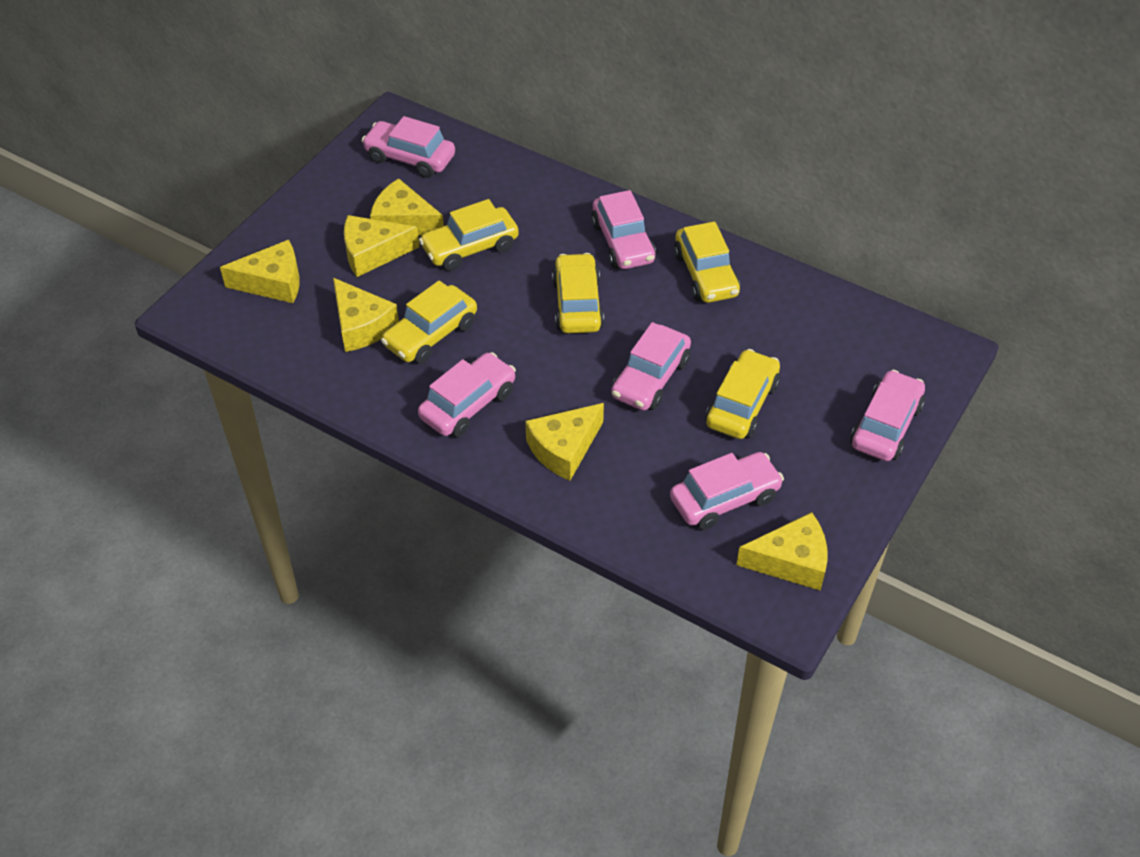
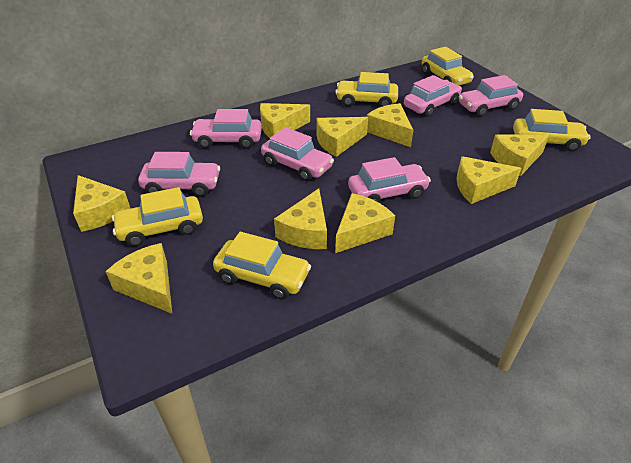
yellow cheese: [220,240,300,303] [333,278,399,352] [344,215,419,277] [370,178,444,236] [525,403,604,481] [736,512,828,591] = 6 -> [73,175,131,232] [105,243,172,314] [260,103,310,138] [274,189,327,249] [316,117,368,157] [335,193,395,253] [367,103,413,147] [457,156,521,204] [490,134,549,177] = 9

